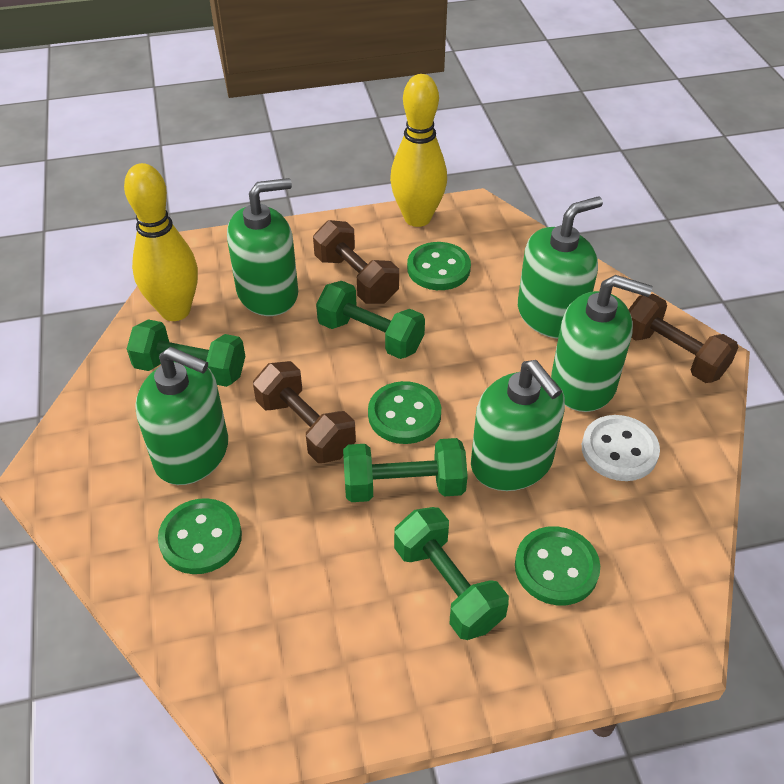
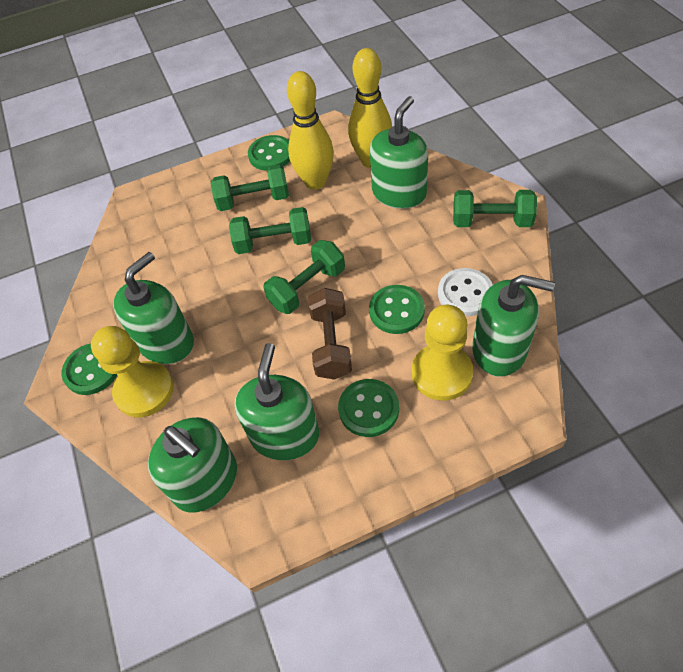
brown dumbbell: [253,361,356,463] [313,220,399,304] [628,294,738,383] = 3 -> [308,288,352,379] = 1
yellow pawn: none = 0 -> [91,326,174,417] [412,305,473,401] = 2

